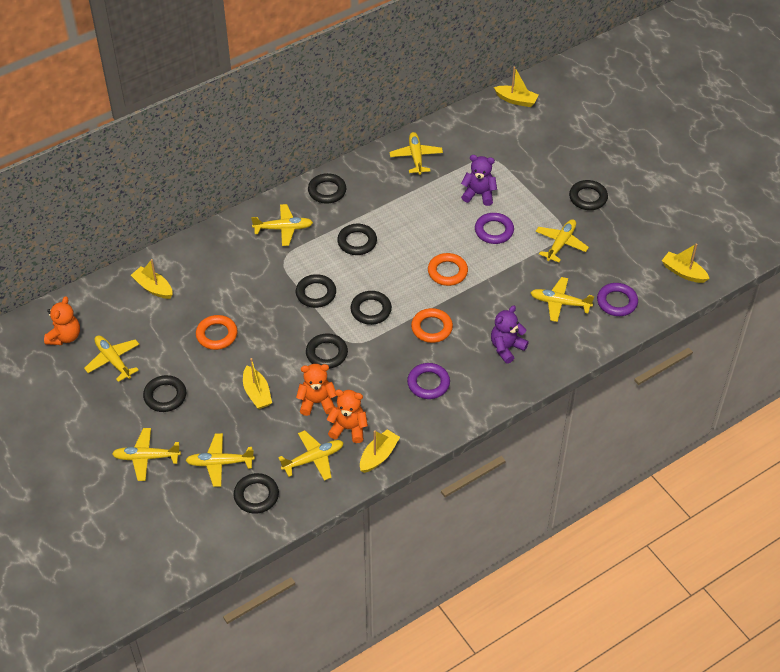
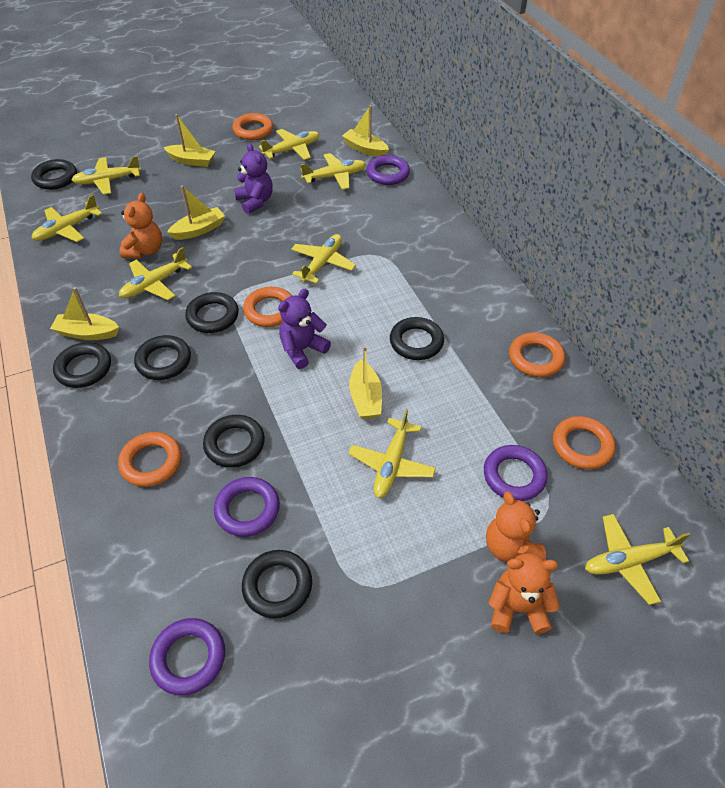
black ring: [143,375,186,412] [234,473,279,514] [296,274,336,308] [306,333,348,369] [308,173,346,204] [337,224,377,255] [350,291,392,325] [569,180,608,210] = 8 -> [31,159,77,190] [53,342,111,388] [134,335,191,380] [185,292,239,333] [203,415,265,468] [242,550,312,618] [390,317,444,360] = 7
orange ring: [196,315,237,350] [411,308,453,343] [428,253,468,286] = 3 -> [118,432,182,487] [232,113,273,140] [243,287,292,327] [509,332,565,377] [553,416,615,469] = 5
purple ring: [407,363,450,399] [475,213,514,244] [597,283,638,316] = 3 -> [149,618,225,695] [214,477,280,537] [366,155,410,185] [484,445,548,501] = 4

